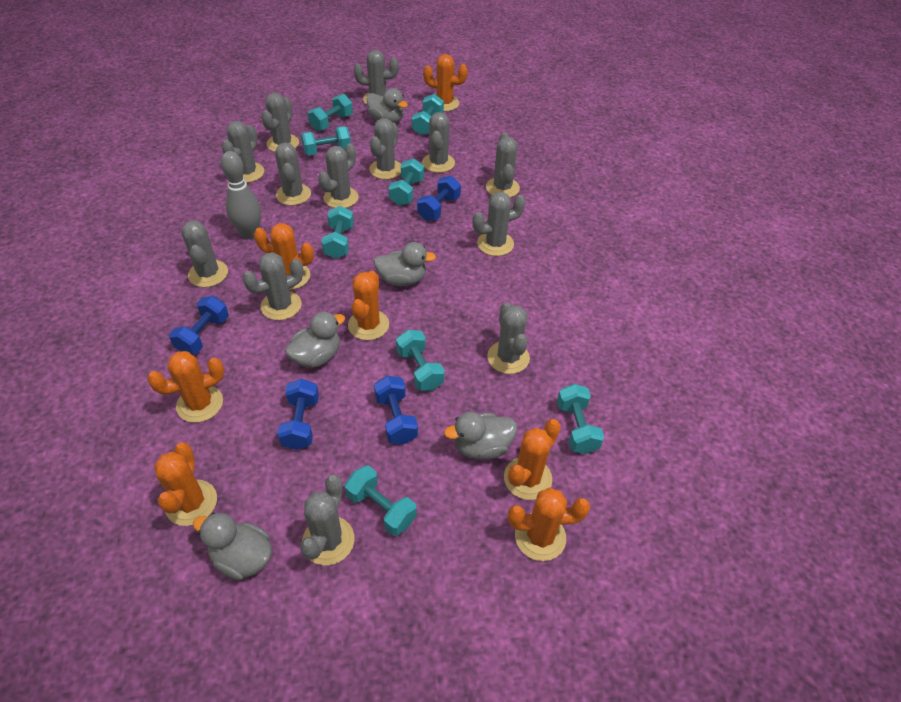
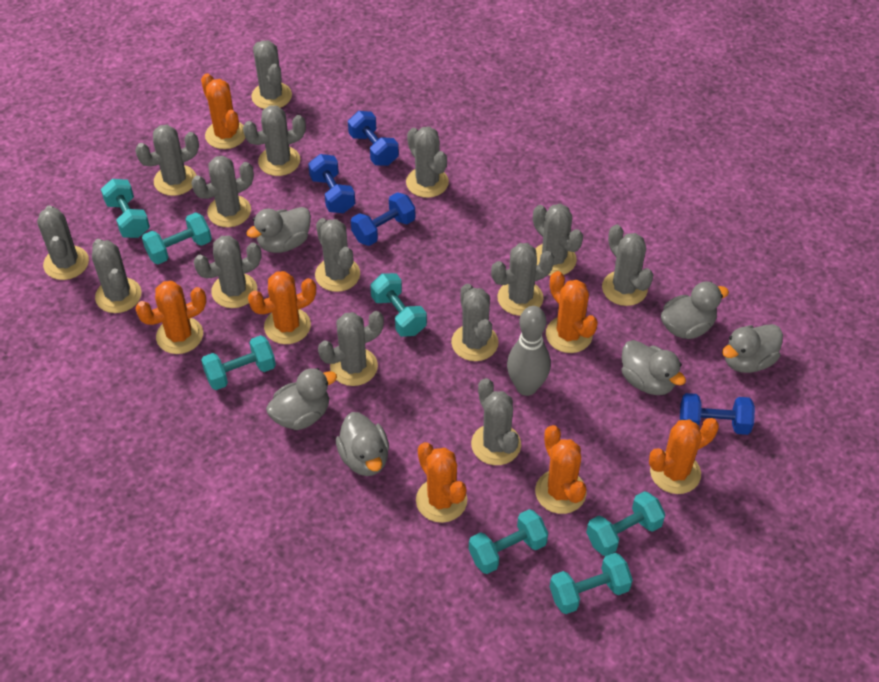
grey cactus: [181,220,228,287] [221,121,264,183] [242,252,304,320] [261,93,299,152] [275,143,311,206] [300,475,355,566] [318,143,359,208] [354,50,399,104] [369,118,401,179] [422,112,455,173] [472,192,526,256] [486,132,520,198] [487,302,530,374] = 13 -> [37,205,89,280] [92,239,141,313] [135,125,199,196] [192,156,254,227] [194,235,261,308] [243,105,306,176] [251,40,292,109] [315,218,360,292] [318,311,384,386] [406,126,449,198] [451,284,499,361] [471,378,521,465] [491,243,554,316] [533,204,583,276] [602,224,653,306] = 15
grey duck: [193,513,272,580] [285,311,345,368] [367,88,408,123] [374,242,436,286] [444,412,517,459] = 5 -> [246,207,311,253] [266,368,337,430] [336,412,389,476] [621,340,686,395] [661,282,729,339] [722,324,783,373] = 6
turquoise dumbbell: [301,126,351,156] [308,94,353,131] [322,206,354,259] [345,465,417,536] [389,158,424,206] [396,330,445,391] [412,94,444,135] [557,384,604,454] = 8 -> [101,179,150,238] [142,212,212,264] [201,335,276,390] [370,273,427,337] [469,509,548,574] [550,553,633,614] [586,491,665,556] = 7

